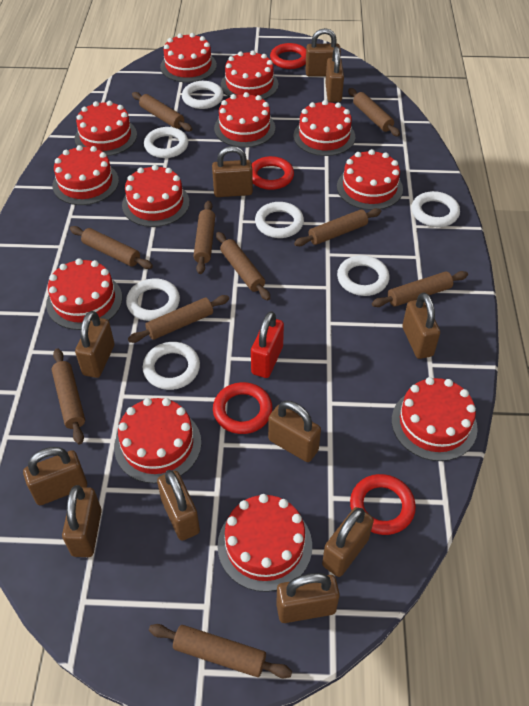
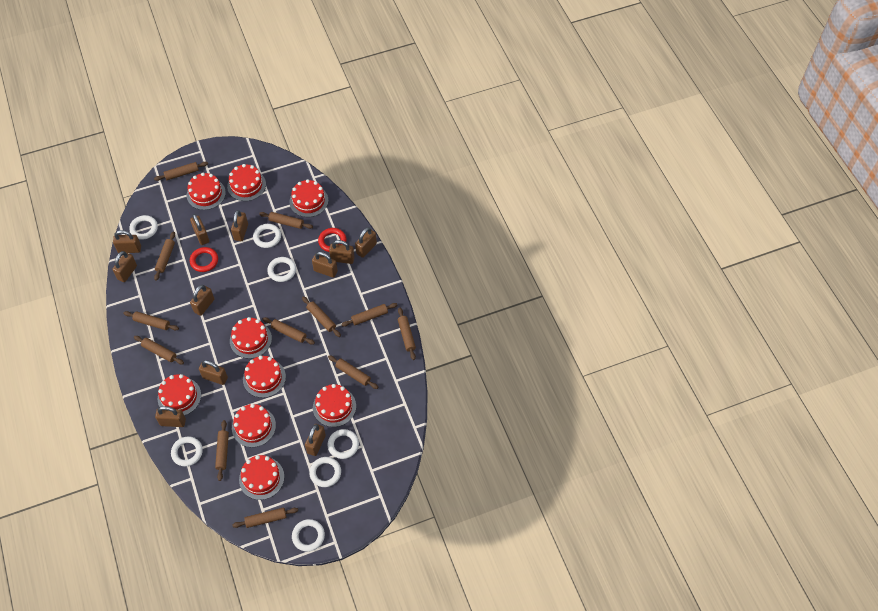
brown rolling pin: [52,348,85,445] [70,226,153,269] [128,295,229,343] [132,92,192,131] [149,624,292,678] [193,201,215,274] [216,232,270,301] [294,208,381,246] [348,88,400,136] [372,271,468,307] = 10 -> [123,311,179,331] [134,336,184,364] [154,162,208,181] [154,232,175,281] [215,420,229,481] [232,507,298,528] [259,212,313,229] [263,317,315,344] [302,296,341,337] [328,355,378,389] [341,303,397,327] [398,308,416,360] = 12
red cake: [46,258,122,330] [52,145,119,205] [75,101,137,156] [114,398,201,484] [122,165,189,227] [160,33,217,82] [214,92,275,148] [217,494,312,592] [221,50,279,100] [294,100,355,156] [337,149,403,210] [392,377,478,461] = 12 -> [158,374,201,416] [187,173,226,210] [227,164,266,201] [230,317,272,359] [232,404,276,447] [239,455,284,500] [243,356,286,398] [289,179,328,217] [313,384,356,427] = 9
red padlock: [251,311,284,378] = 1 -> none = 0
red ring: [213,382,272,434] [252,156,294,190] [270,43,306,69] [350,474,416,535] = 4 -> [190,247,218,272] [318,228,346,252] = 2

